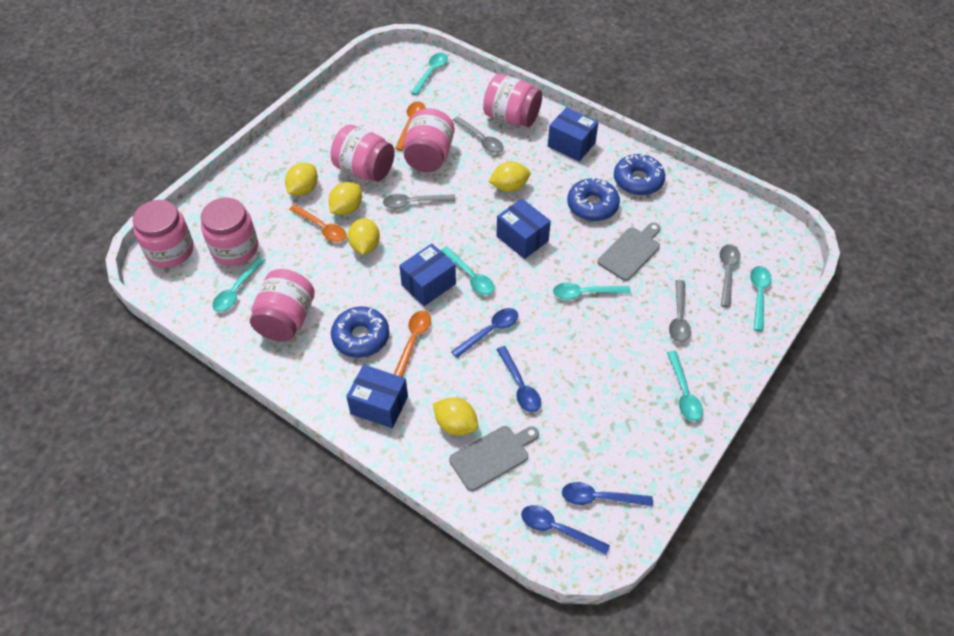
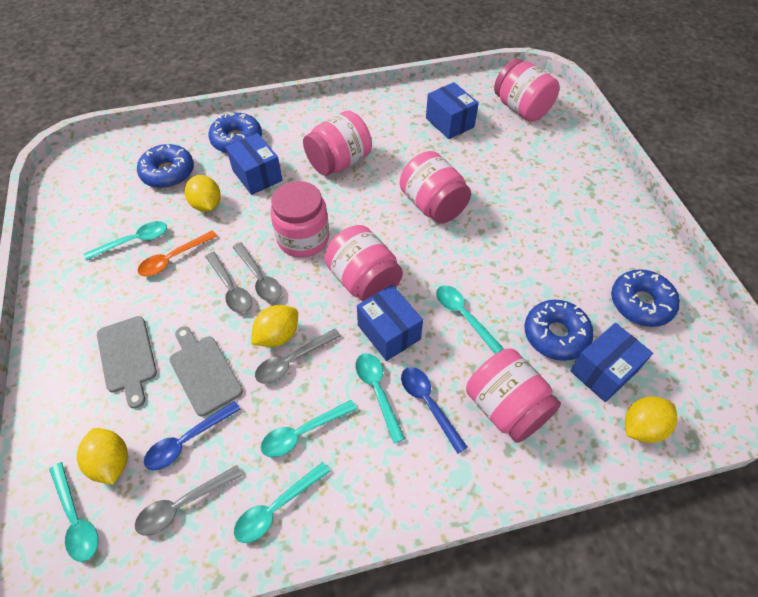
blue donut: [331,306,389,358] [567,177,620,221] [614,154,665,195] = 3 -> [137,144,194,188] [209,112,262,153] [525,300,594,361] [611,269,680,327] = 4
blue spoon: [451,308,518,358] [496,346,541,412] [521,505,610,555] [562,482,653,507] = 4 -> [144,401,241,470] [401,367,468,454] = 2
orange spoon: [289,204,347,242] [394,310,431,377] [395,102,425,151] = 3 -> [138,230,217,276] = 1
yellow lemon: [285,163,318,196] [328,182,362,215] [348,218,380,255] [433,397,478,435] [488,161,530,192] = 5 -> [77,428,128,485] [185,175,221,212] [251,305,298,347] [625,396,677,443] = 4

